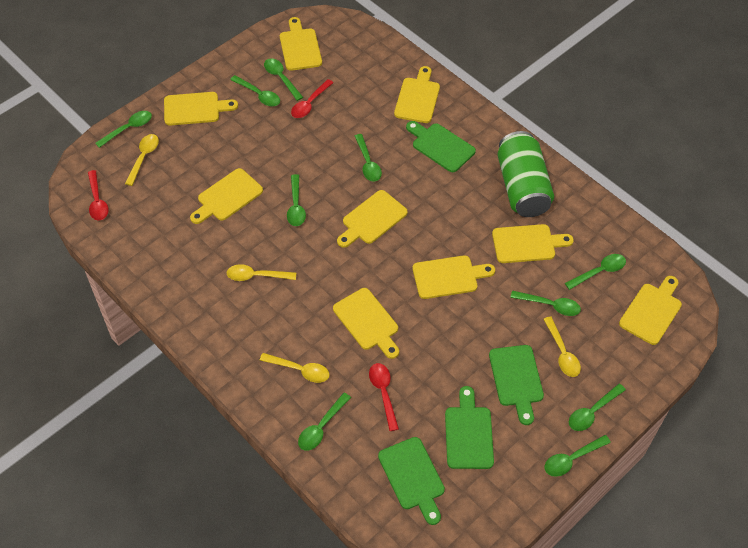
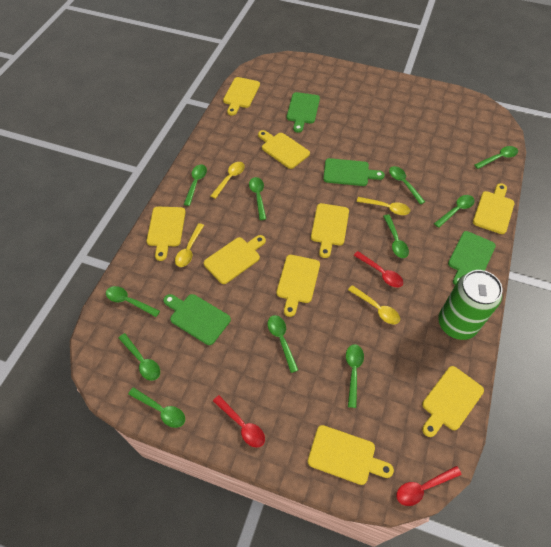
green spoon: [95,111,152,148] [230,75,280,106] [264,58,303,101] [287,174,306,226] [298,393,351,451] [355,134,382,181] [510,290,581,316] [544,435,611,477] [565,254,626,290] [569,384,626,431] = 10 -> [106,286,160,317] [119,333,160,381] [128,387,185,428] [184,165,207,206] [249,177,266,220] [268,315,298,373] [346,344,364,408] [383,214,409,258] [389,166,425,204] [434,195,475,228] [474,146,518,169] = 11

